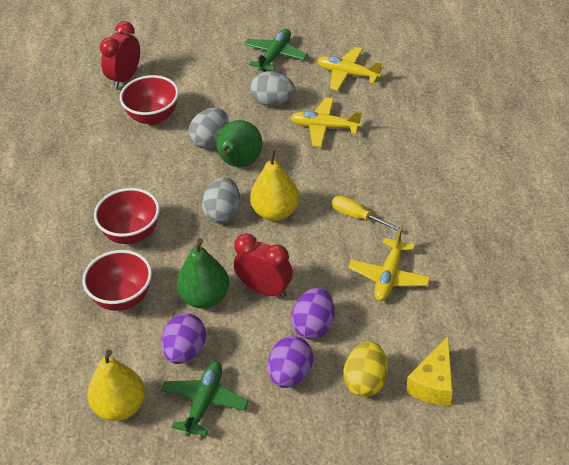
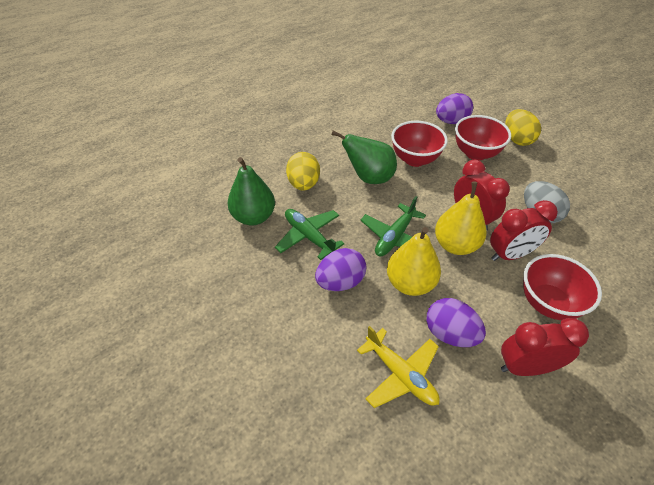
grey egg: [188,108,229,149] [202,177,240,223] [250,71,295,106] = 3 -> [524,181,570,223] = 1
red clock: [100,21,140,89] [234,233,293,298] = 2 -> [454,160,510,231] [490,200,558,261] [501,318,589,376] = 3
yellow cheese: [406,336,453,406] = 1 -> none = 0
yellow egg: [343,341,388,397] = 1 -> [286,152,320,191] [505,109,541,146] = 2
yellow plane: [290,98,362,147] [317,47,383,91] [348,228,431,301] = 3 -> [357,326,440,408] = 1
yellow screwdriver: [332,196,400,231] = 1 -> none = 0

